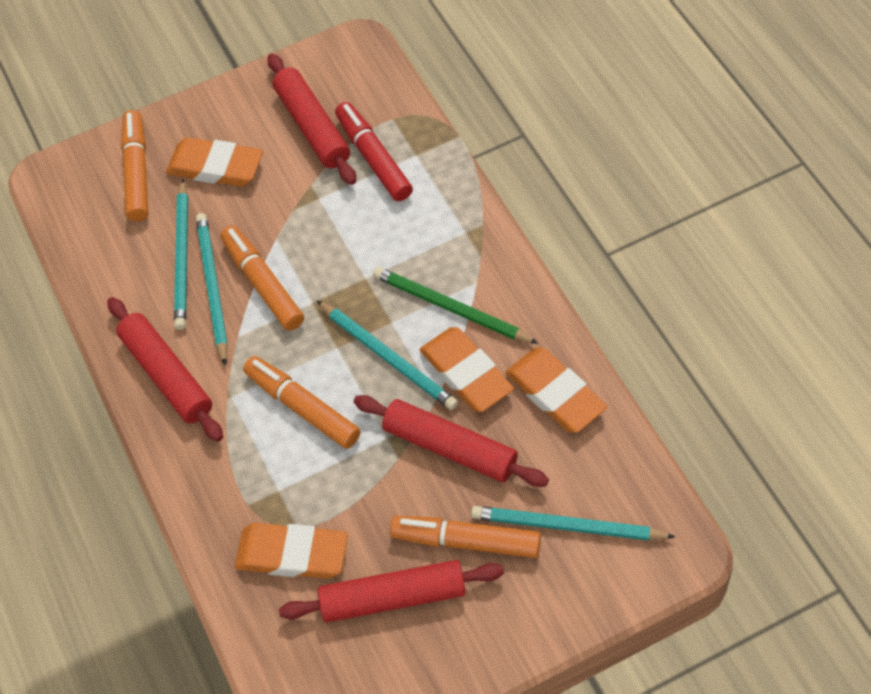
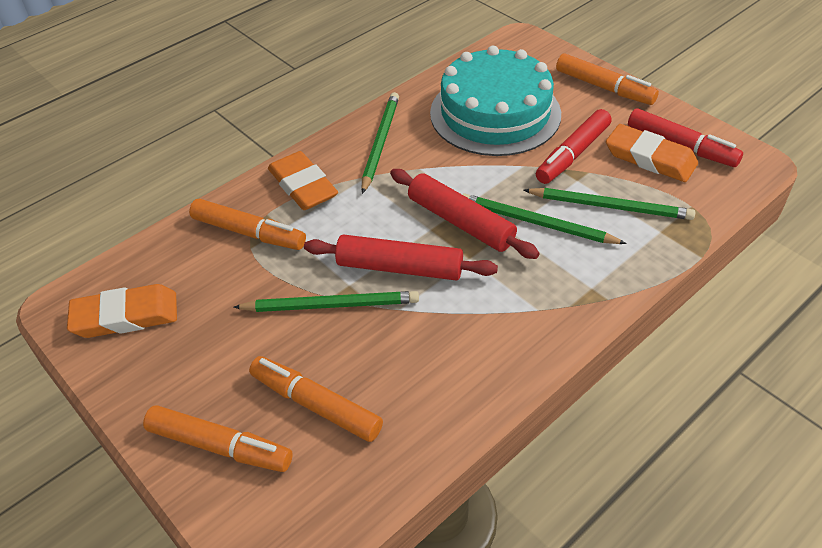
green pencil: [373,267,538,344] = 1 -> [233,291,419,312] [361,92,399,194] [462,193,627,244] [524,188,695,220] = 4
orange eraser: [166,137,263,187] [235,523,348,579] [420,327,514,412] [506,348,607,433] = 4 -> [67,284,177,338] [268,151,338,210] [606,124,698,182] = 3
red marker: [335,102,413,201] = 1 -> [536,109,611,184] [628,108,743,167] = 2
red rolling pin: [107,297,223,442] [267,53,356,185] [279,560,504,623] [354,395,549,487] = 4 -> [304,234,498,281] [390,169,540,259] = 2
turquoise cake: none = 0 -> [430,46,561,156] = 1
turquoise pencil: [174,179,188,330] [196,213,228,365] [317,301,458,410] [471,506,675,541] = 4 -> none = 0

